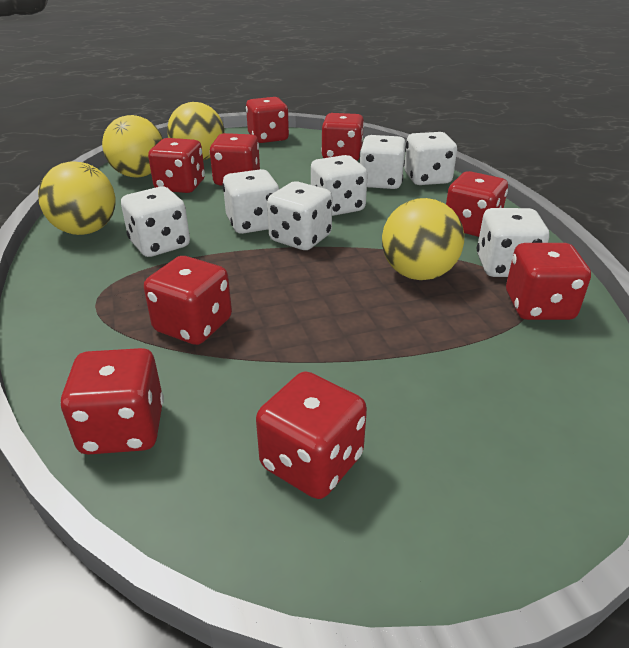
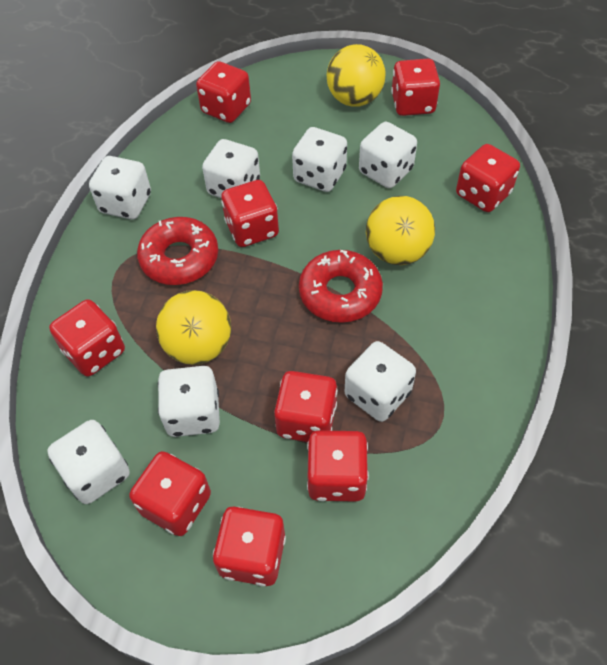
red donut: none = 0 -> [137,217,218,285] [299,250,383,323] = 2
yellow ball: [38,161,116,235] [102,115,163,177] [167,102,224,161] [382,198,464,280] = 4 -> [156,290,231,365] [327,44,386,107] [366,196,435,265] = 3

